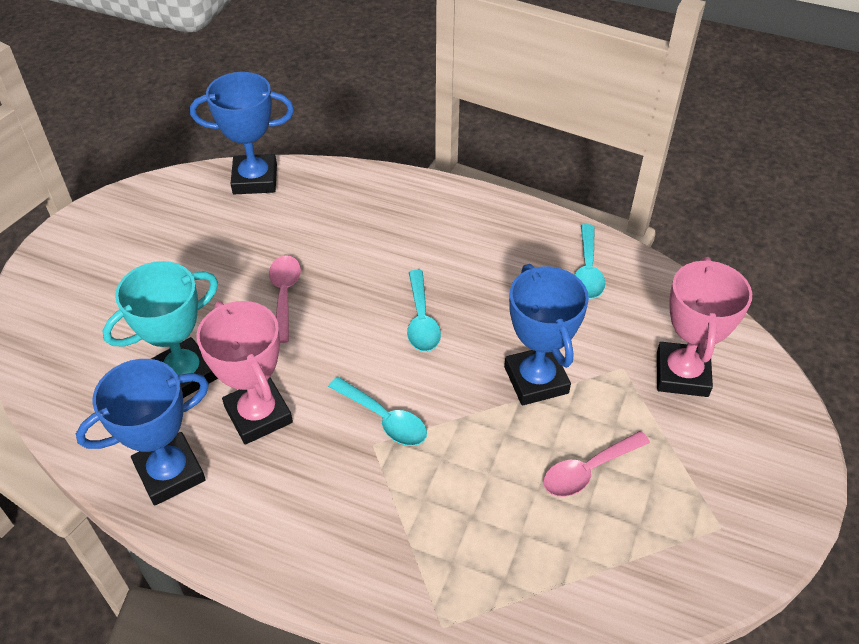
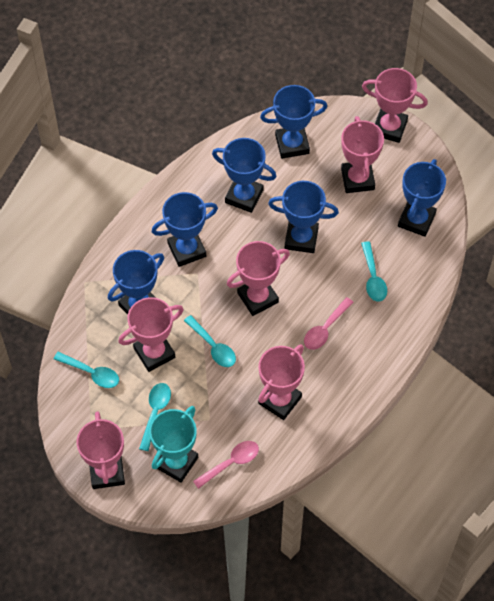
blue trophy: [76,359,209,506] [190,72,294,194] [504,264,589,405] = 3 -> [108,250,164,315] [152,192,218,267] [212,138,277,213] [260,85,327,159] [268,181,339,253] [398,159,446,237] = 6
pink trophy: [196,301,293,445] [657,257,752,397] = 2 -> [77,411,125,489] [118,297,184,372] [227,241,290,316] [258,344,305,420] [341,116,384,193] [362,68,428,143] = 6
turquoise spoon: [328,377,427,446] [407,270,441,352] [574,224,605,299] = 3 -> [54,352,119,388] [139,383,171,451] [184,315,236,367] [361,241,387,302] = 4

